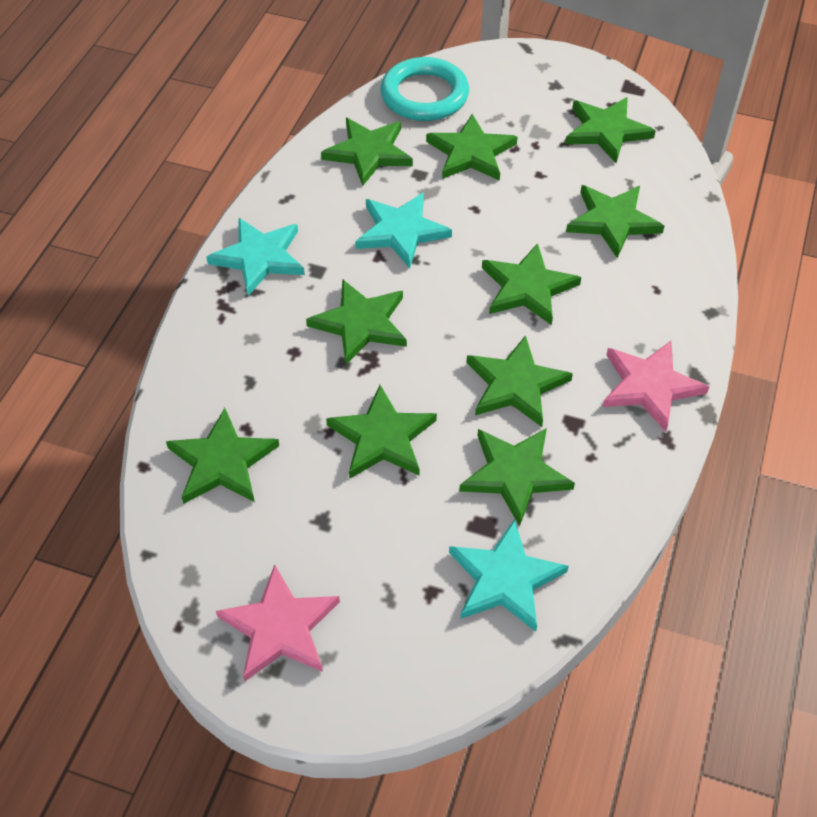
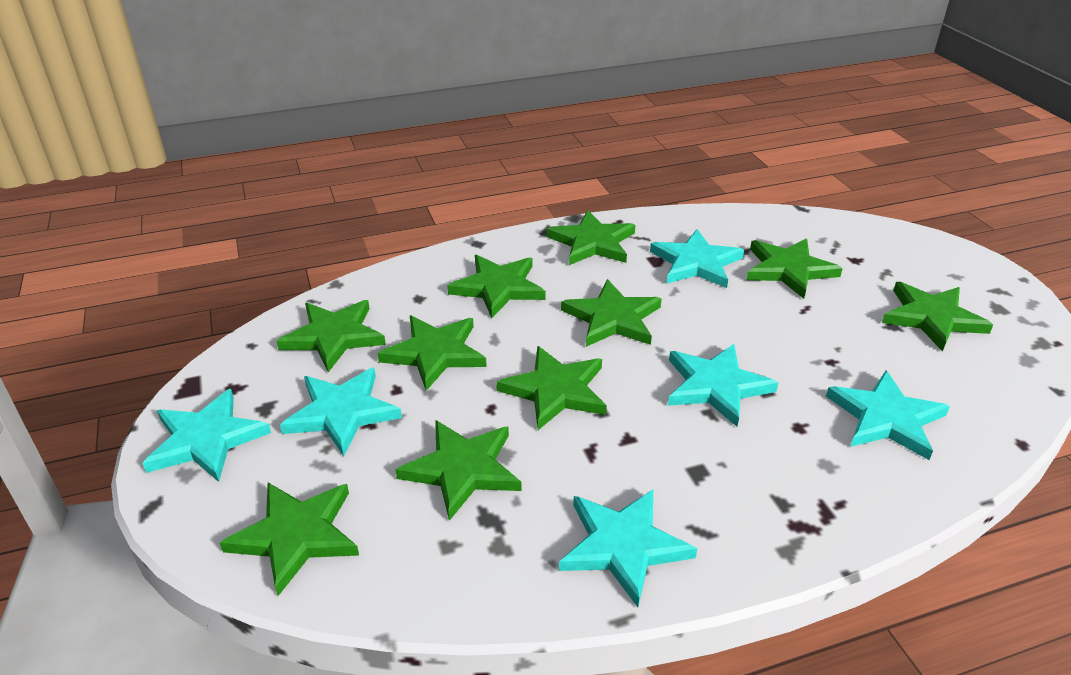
pink star: [216,564,340,681] [602,341,709,432] = 2 -> none = 0
turquoise ring: [380,57,469,121] = 1 -> none = 0
turquoise star: [206,218,305,296] [355,192,452,269] [449,519,569,632] = 3 -> [142,389,271,482] [280,368,402,456] [559,490,697,607] [650,229,744,288] [668,344,778,427] [826,371,950,460] = 6

